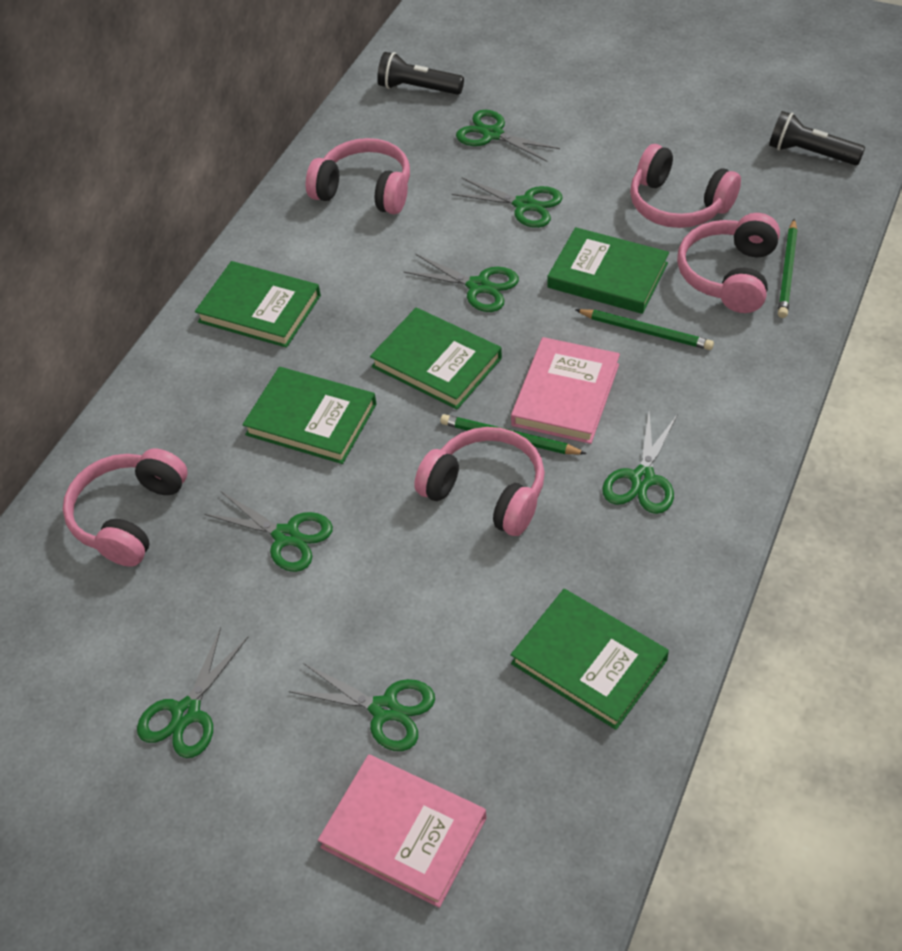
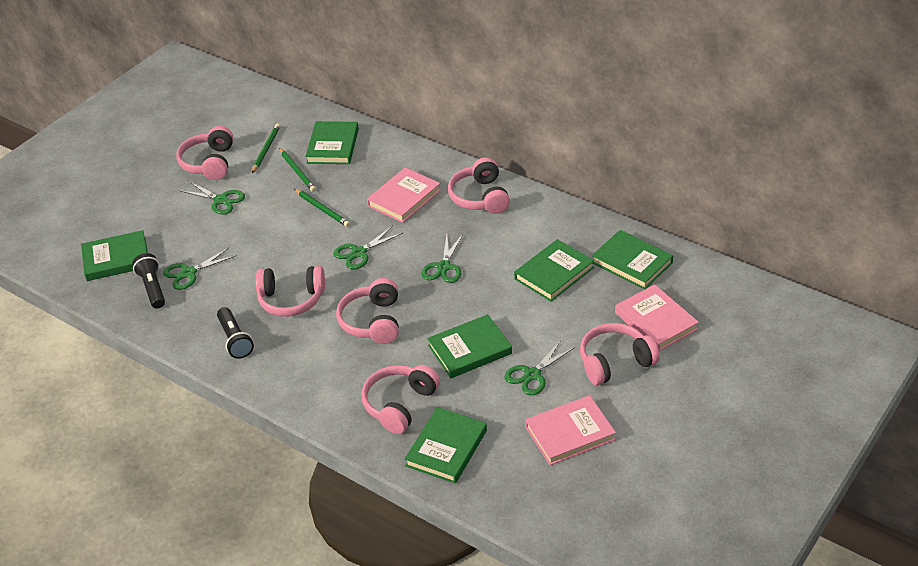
green book: [195,261,321,348] [242,367,376,464] [370,308,502,409] [511,589,669,730] [547,227,669,314] = 5 -> [81,230,148,281] [305,121,359,164] [405,407,487,484] [427,314,512,378] [514,239,594,302] [592,230,673,290] = 6
green scissors: [137,627,248,758] [204,492,333,572] [289,663,435,751] [404,254,519,312] [452,178,563,228] [456,110,560,162] [602,412,678,514] = 7 -> [163,248,237,290] [181,181,245,215] [333,226,403,270] [422,234,463,283] [505,340,575,396] = 5
pink book: [318,755,487,908] [511,337,620,444] = 2 -> [367,167,441,223] [525,395,616,465] [615,284,699,351] = 3
pink headphones: [63,448,187,567] [306,138,410,214] [414,427,545,536] [630,144,741,228] [677,213,780,313] = 5 -> [176,126,233,180] [255,266,325,317] [336,278,399,344] [361,365,440,434] [448,157,510,214] [580,323,660,385] = 6

